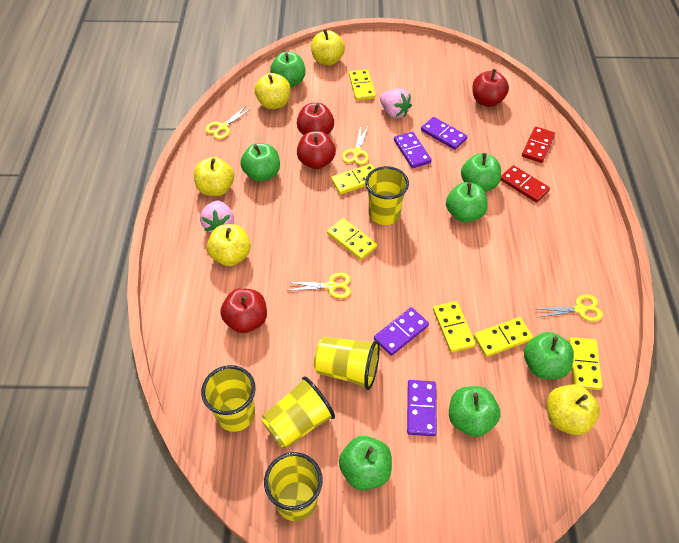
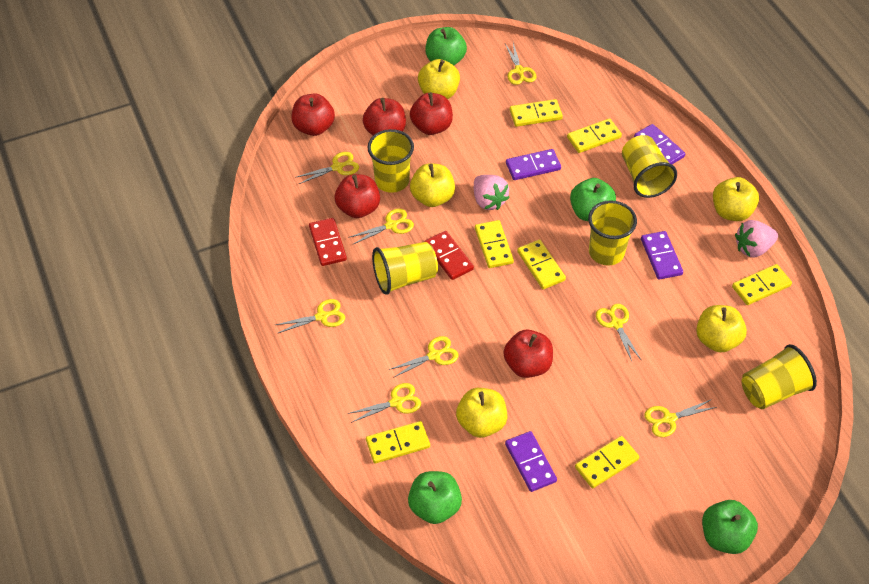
green apple: [240,143,280,182] [270,52,306,87] [339,436,392,491] [446,182,488,222] [449,386,501,437] [461,153,501,192] [524,332,574,379] = 7 -> [408,471,462,524] [425,27,467,65] [570,178,616,221] [702,500,758,554] = 4
red apple: [220,288,267,333] [297,103,334,135] [297,131,336,169] [472,69,509,107] = 4 -> [291,94,335,136] [335,174,380,218] [363,98,406,135] [410,92,453,135] [504,330,553,378] = 5
yellow domino: [327,218,377,260] [331,164,375,195] [349,69,376,101] [433,301,476,353] [474,317,533,357] [569,337,602,390] = 6 -> [366,421,430,464] [475,220,514,268] [510,99,563,127] [517,240,566,289] [567,118,622,153] [575,436,639,488] [732,264,792,305] = 7
yellow scissors: [205,106,251,139] [287,273,351,299] [342,126,369,165] [539,295,603,322] = 4 -> [275,299,345,333] [297,152,359,184] [348,209,414,245] [348,383,421,423] [388,336,459,378] [505,43,537,85] [596,304,641,361] [644,399,717,437] = 8

